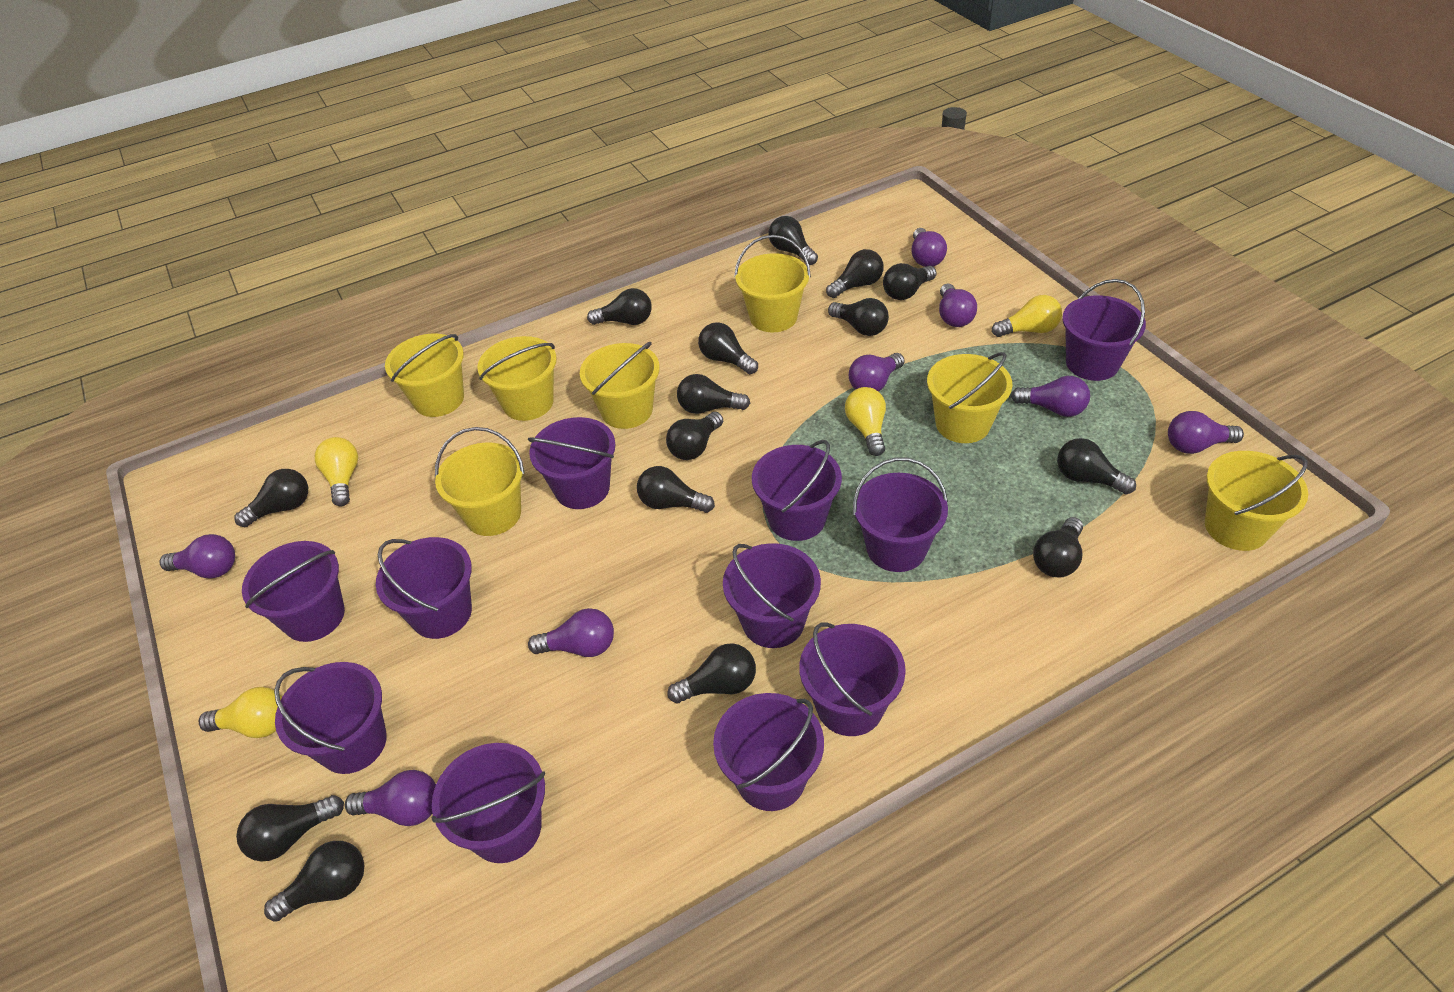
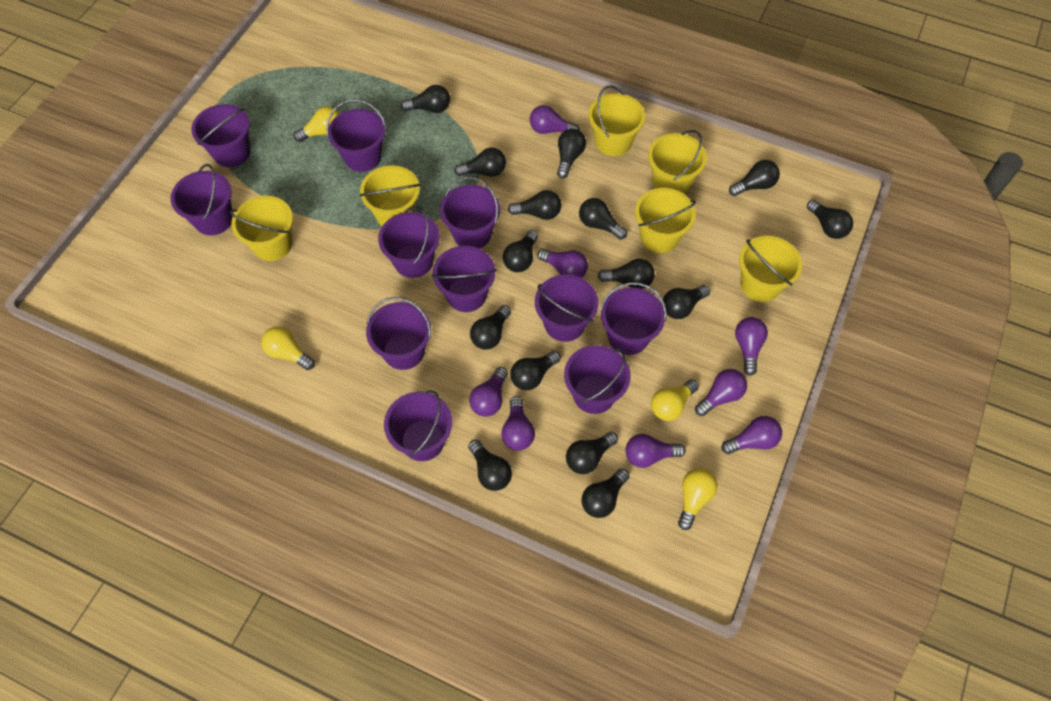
yellow bucket: [385,334,464,417] [435,427,525,536] [477,336,557,421] [580,342,660,429] [734,235,811,332] [927,352,1013,443] [1205,451,1308,551] = 7 -> [230,196,293,261] [359,165,420,226] [588,85,645,156] [635,188,696,253] [648,130,707,194] [739,236,802,302] = 6

